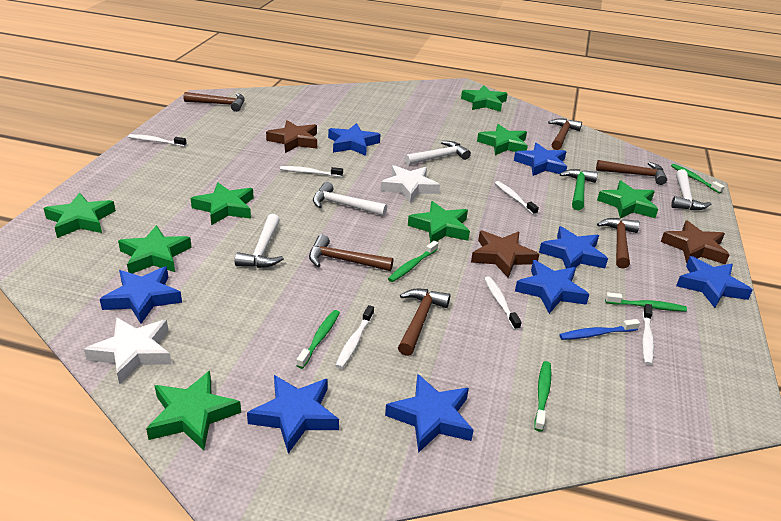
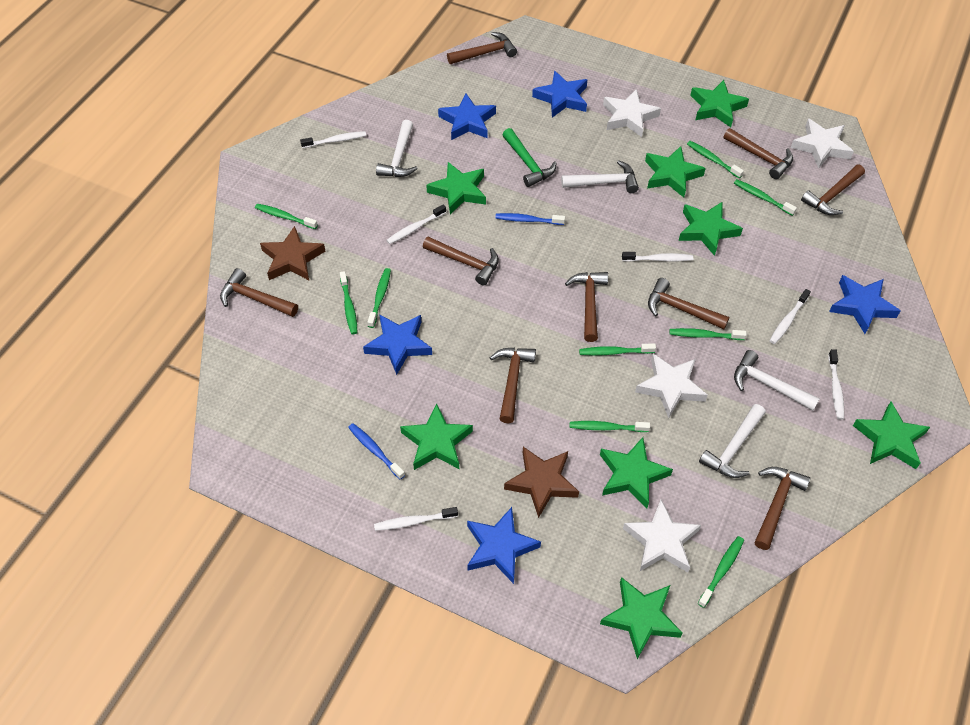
blue star: [100,267,182,324] [247,375,339,454] [328,123,380,156] [385,374,474,453] [514,143,567,176] [515,260,590,314] [539,226,608,269] [676,256,753,308] = 8 -> [363,314,432,375] [438,93,496,140] [467,507,541,584] [532,71,588,118] [829,275,900,334] = 5
blue toothbrush: [559,319,640,340] = 1 -> [348,423,405,480] [495,213,565,225] = 2
brown hammer: [184,92,245,112] [309,235,393,271] [398,289,450,356] [548,119,582,150] [596,160,667,185] [597,218,640,269] = 6 -> [220,268,298,317] [423,237,499,285] [447,32,517,64] [490,348,536,423] [565,272,608,342] [648,278,729,329] [724,128,793,179] [755,467,811,550] [801,165,865,215] = 9
brown star: [266,120,317,153] [471,230,539,278] [661,220,729,264] = 3 -> [260,226,325,280] [504,447,579,518] = 2
green toothbrush: [296,310,340,369] [388,241,438,282] [534,361,551,432] [605,292,687,312] [671,164,725,194] = 5 -> [255,204,318,229] [340,271,358,334] [367,268,391,328] [570,421,650,432] [579,343,656,356] [669,328,747,340] [687,141,744,178] [698,536,744,608] [734,179,797,216] = 9
white star: [84,317,172,385] [381,165,440,203] = 2 -> [603,89,661,137] [623,500,701,572] [635,354,708,418] [791,119,854,169] = 4

